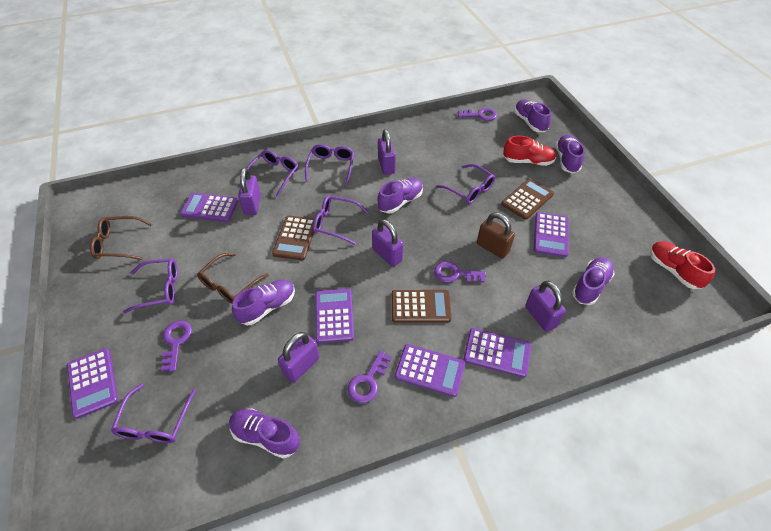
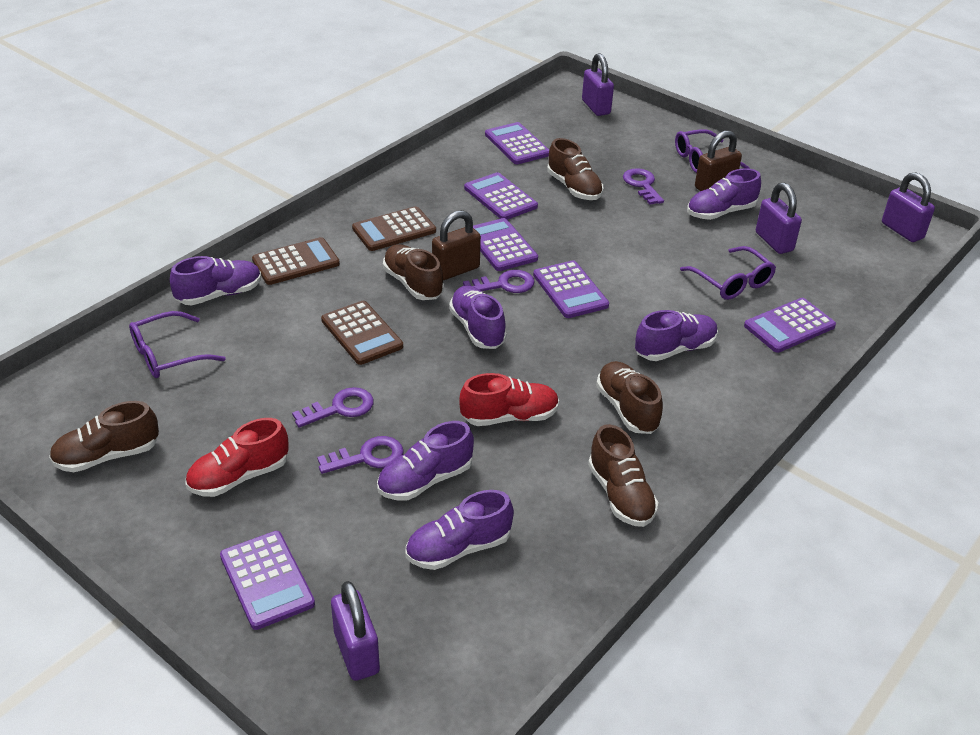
brown glasses: [90,216,152,260] [197,253,269,304] = 2 -> none = 0
brown padlock: [477,213,515,258] = 1 -> [432,210,481,280] [695,130,742,191] = 2
brown shoe: none = 0 -> [49,401,159,472] [383,244,444,300] [547,138,603,200] [588,424,658,527] [596,361,663,434] = 5
purple glasses: [111,384,196,443] [123,259,178,313] [247,150,298,197] [305,144,354,185] [313,196,368,245] [436,164,495,204] = 6 -> [129,311,226,378] [675,129,750,173] [680,246,776,300] = 3
purple padlock: [238,168,261,215] [278,332,320,383] [372,219,403,267] [378,129,396,175] [525,281,566,332] = 5 -> [331,581,380,681] [582,53,614,116] [756,183,802,254] [882,172,935,242] = 4

